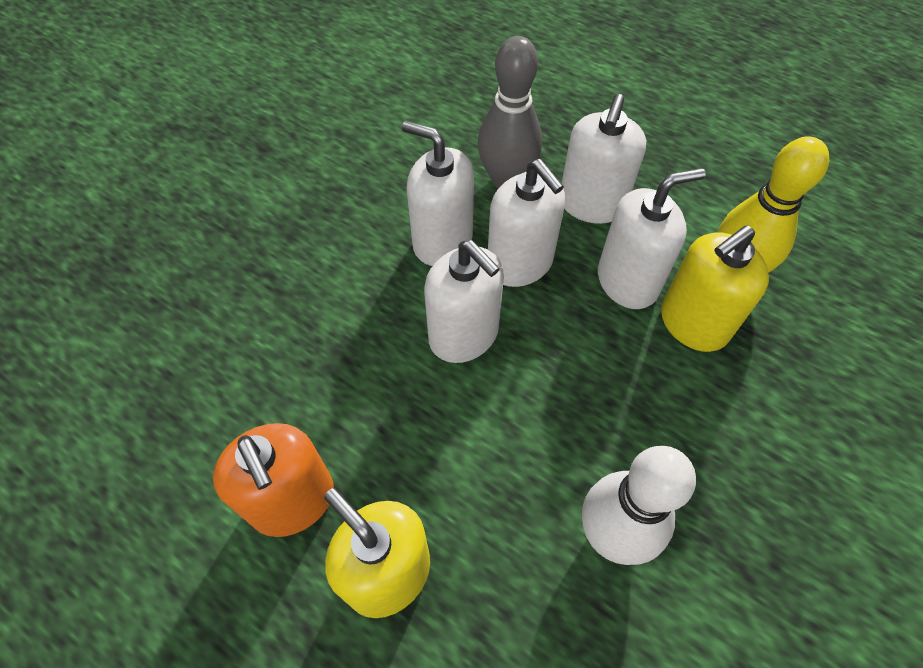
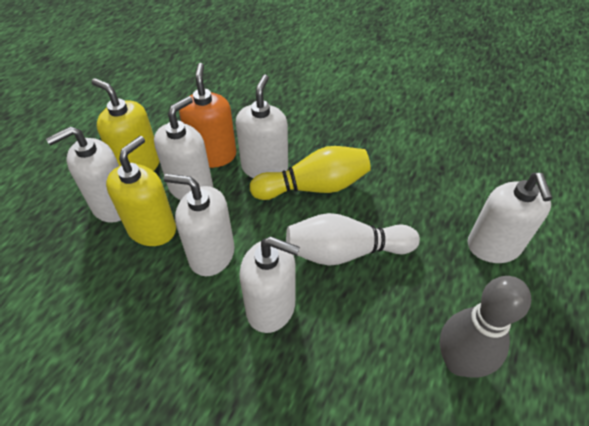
white soap dispenser: [402,121,474,266] [424,240,504,363] [488,159,565,287] [561,94,646,224] [598,168,706,309] = 5 -> [46,126,121,223] [154,96,213,200] [164,174,235,276] [236,74,288,178] [239,236,300,333] [468,173,553,263] = 6

